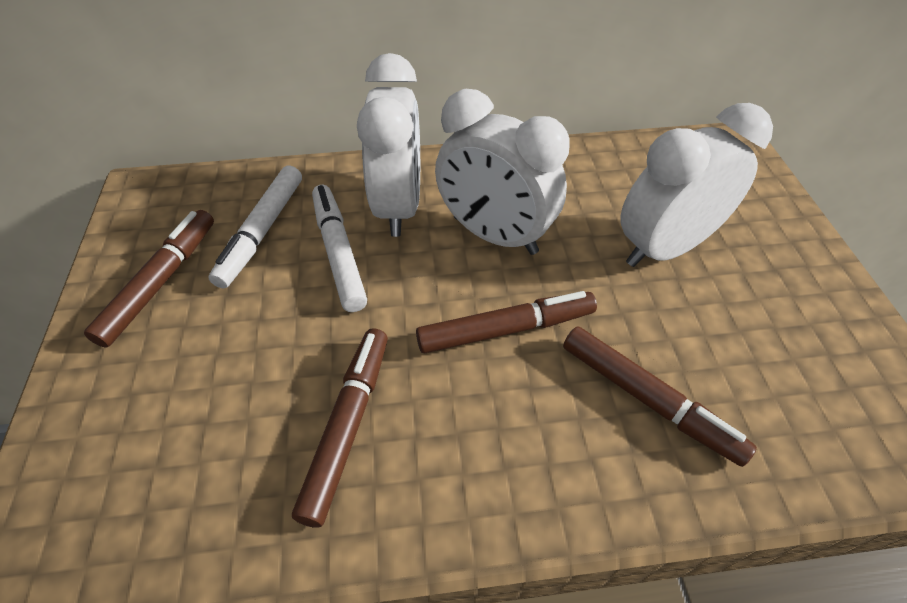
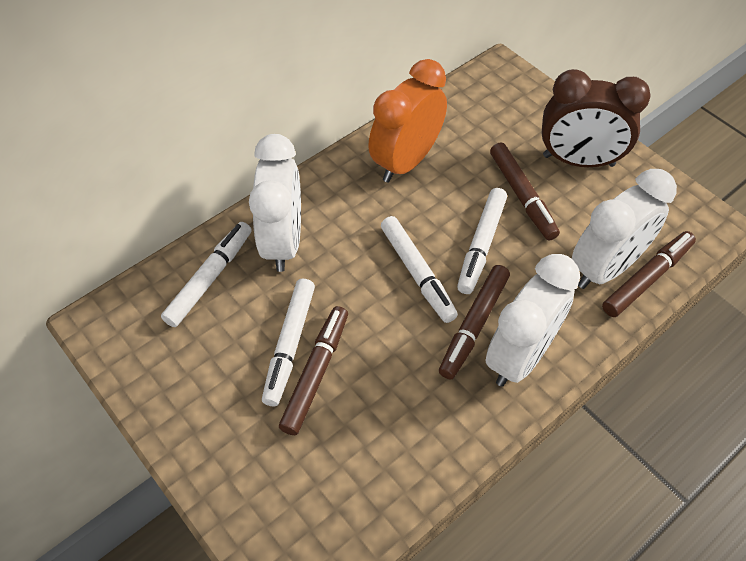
brown clock: none = 0 -> [542,69,651,167] = 1
orange clock: none = 0 -> [368,59,447,183] = 1
white marker: [208,165,302,288] [312,185,367,312] = 2 -> [161,222,252,327] [262,279,315,407] [381,216,458,323] [457,188,507,294] = 4

